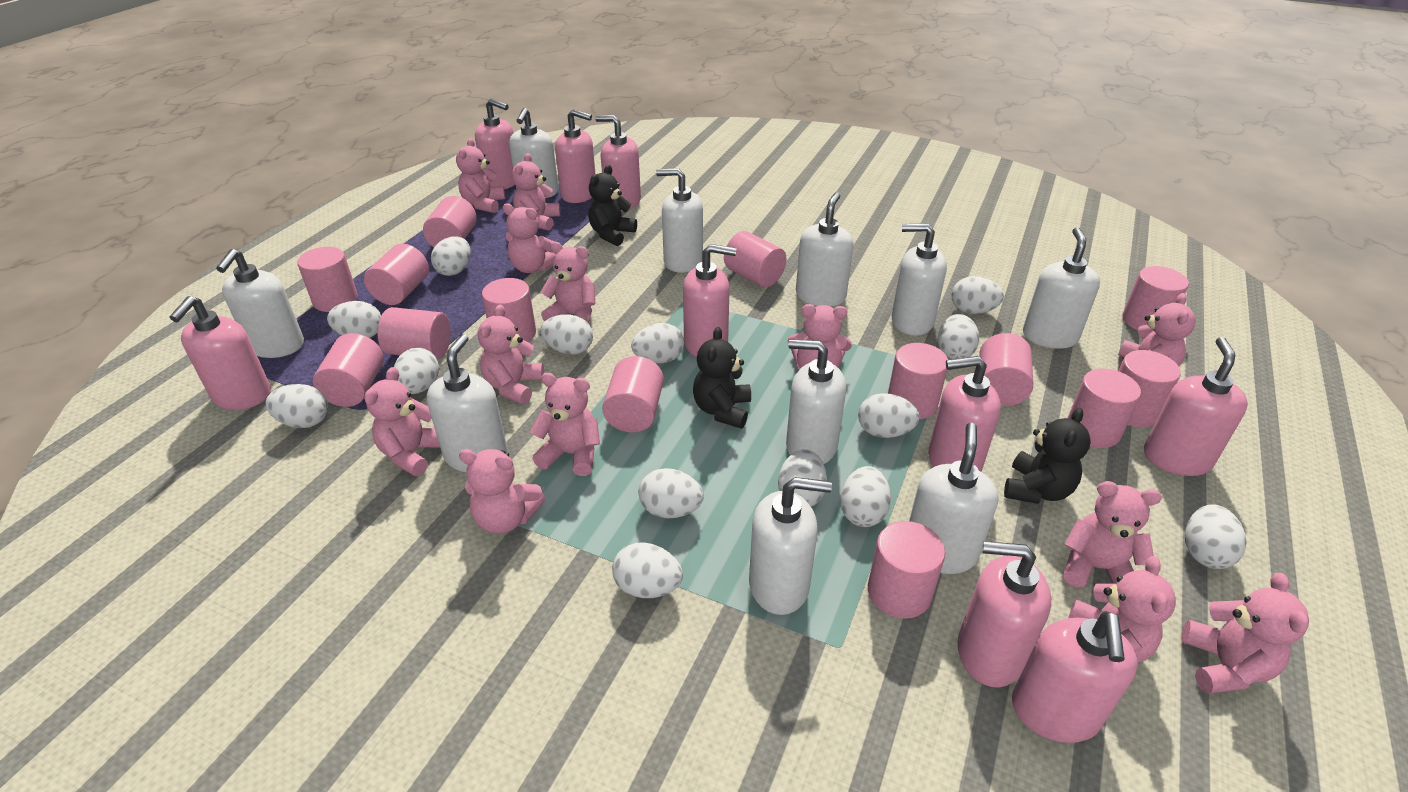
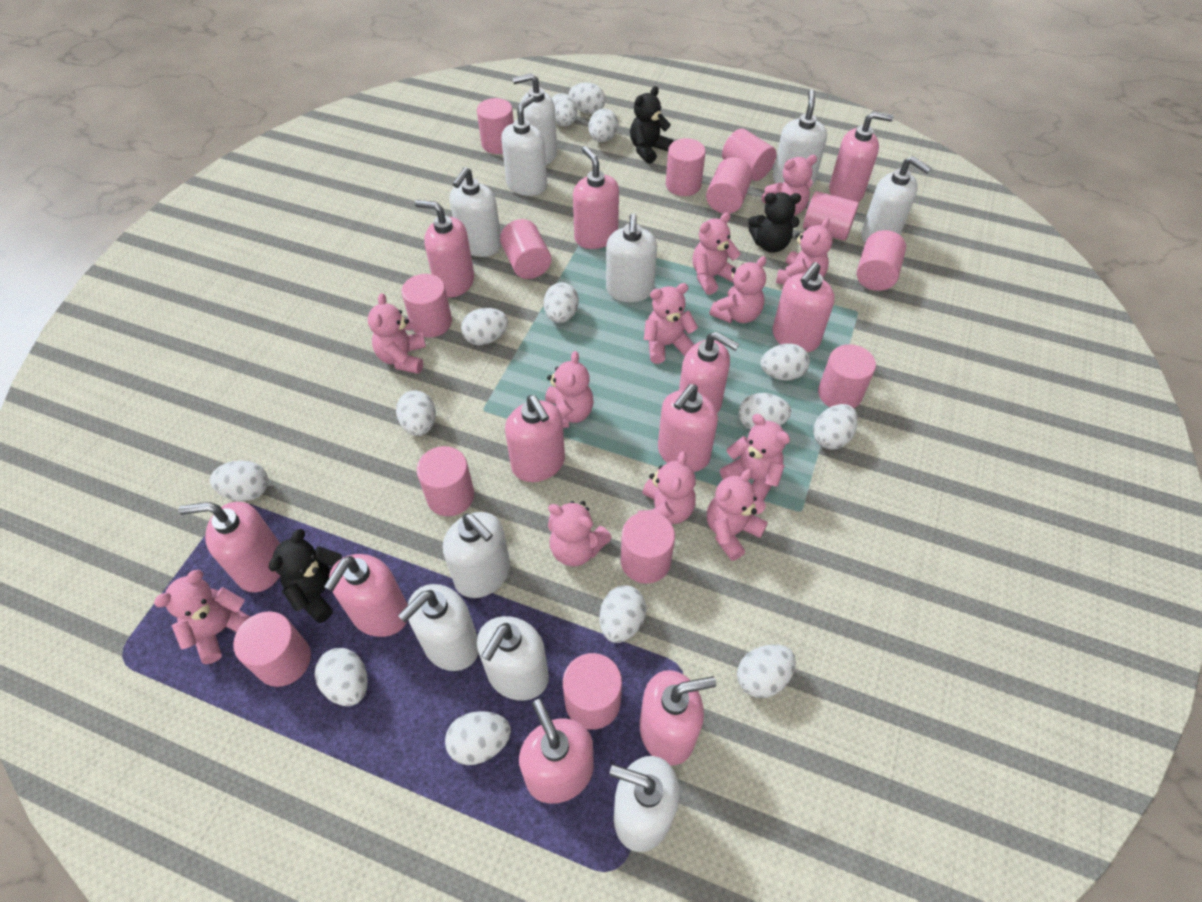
pink cylinder: [297,247,358,312] [313,333,384,407] [364,244,429,305] [378,307,451,359] [423,196,477,247] [482,278,536,342] [602,356,664,433] [724,231,786,287] [868,521,945,619] [888,343,948,419] [979,333,1033,406] [1068,369,1141,448] [1119,350,1181,427] [1123,266,1189,330] = 14 -> [233,611,311,687] [402,274,452,338] [417,446,474,516] [477,98,514,154] [500,219,551,279] [563,653,622,730] [621,511,675,584] [666,138,706,196] [706,157,753,214] [722,128,776,181] [803,191,859,241] [818,344,876,408] [857,230,906,291] = 13
pink soap dispenser: [169,296,271,410] [475,98,515,189] [555,109,595,203] [595,115,641,211] [683,244,736,357] [928,356,1001,472] [957,541,1051,688] [1012,611,1138,743] [1144,337,1248,476] = 9 -> [179,502,280,592] [324,554,408,637] [415,200,474,298] [505,395,565,482] [519,699,594,804] [573,146,619,249] [640,670,716,765] [658,384,718,472] [679,332,739,413] [772,262,835,353] [829,111,894,202] = 11
pink teddy bear: [364,367,440,476] [456,138,505,213] [459,449,546,534] [478,305,544,404] [503,203,555,273] [512,153,561,231] [530,373,600,476] [540,242,595,323] [788,304,852,370] [1063,481,1162,587] [1068,556,1176,662] [1118,293,1196,371] [1182,573,1309,694] = 13 -> [154,570,250,664] [368,293,426,374] [545,351,593,428] [548,501,612,566] [638,451,696,524] [644,283,698,364] [692,212,741,295] [707,469,768,561] [709,256,766,323] [720,414,790,501] [761,155,817,216] [776,218,833,285] = 12

